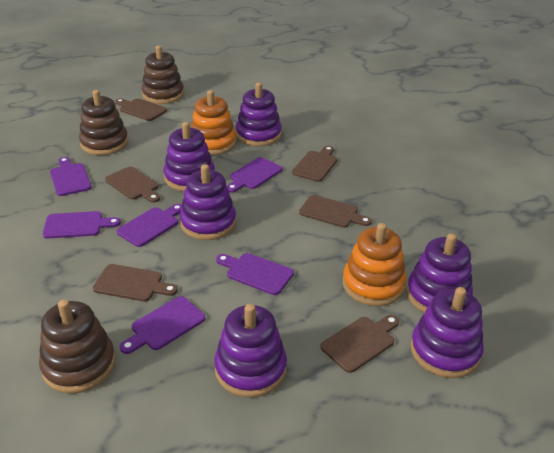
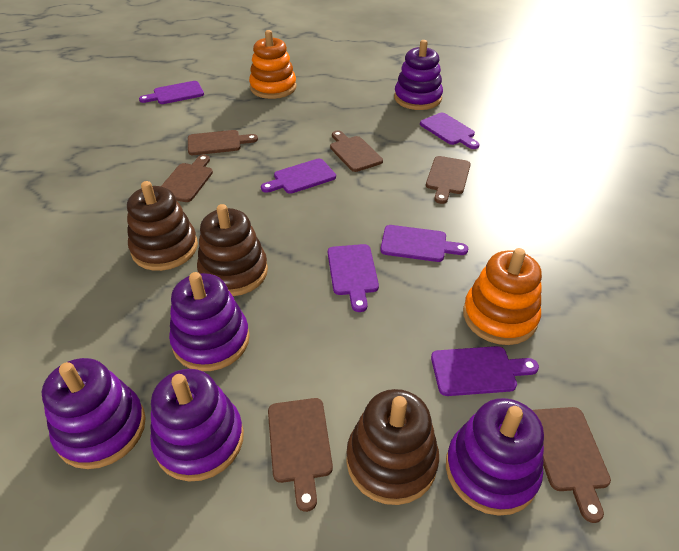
purple stacking toy: [164,122,215,192] [180,164,236,240] [214,304,287,398] [236,83,282,146] [407,233,473,313] [411,287,484,378] = 6 -> [42,358,146,469] [150,369,244,481] [169,272,250,371] [394,40,443,110] [446,398,544,516] = 5

